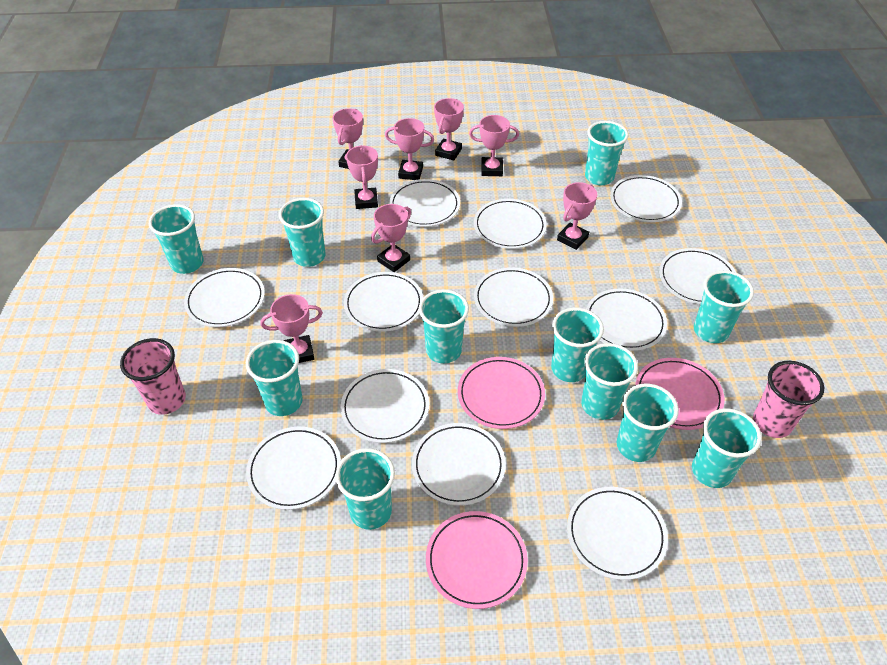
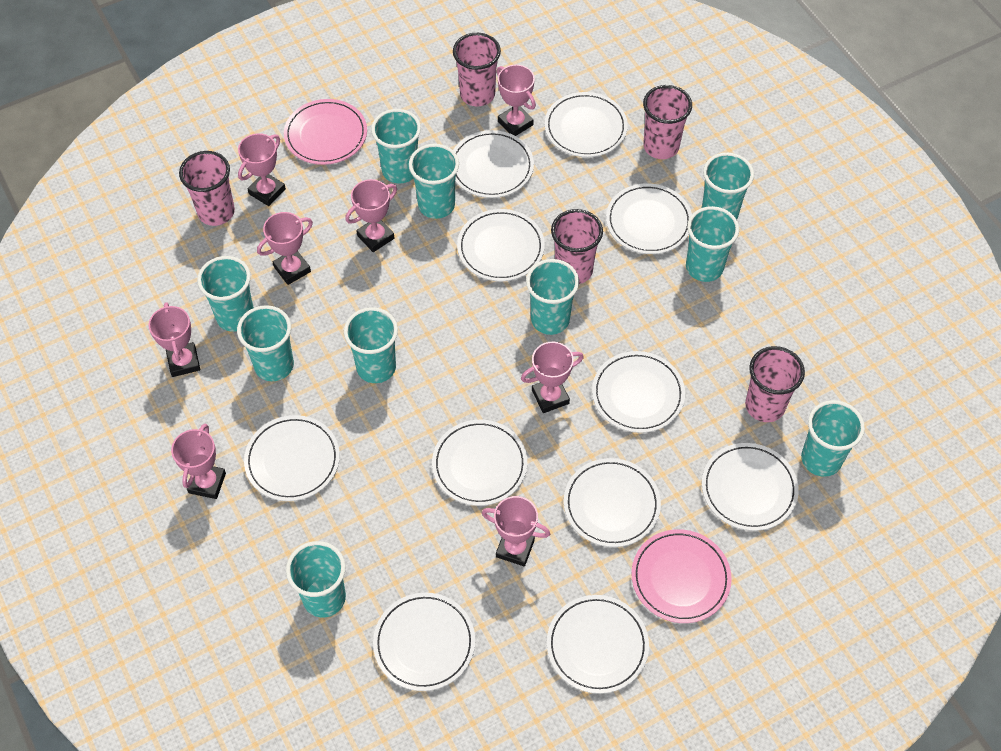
pink cup: [120,338,186,415] [753,361,824,438] = 2 -> [179,151,235,226] [453,33,501,106] [551,209,603,284] [643,85,692,159] [745,346,805,422] = 5
pink plate: [426,511,528,609] [458,357,545,429] [635,358,725,430] = 3 -> [284,99,367,165] [631,529,732,623] = 2
turquoise cup: [149,204,204,274] [246,340,303,416] [279,198,325,267] [335,448,395,530] [419,289,469,363] [551,307,604,382] [581,343,638,420] [585,121,628,185] [617,383,679,462] [692,408,762,488] [694,270,754,343] = 11 -> [197,256,254,332] [237,305,294,381] [286,541,346,617] [344,307,398,383] [371,109,421,184] [409,144,459,219] [526,259,579,335] [686,206,739,282] [702,153,754,219] [801,400,865,477] = 10
white plate: [184,268,265,327] [246,427,341,510] [341,369,429,443] [344,272,423,332] [389,179,460,227] [412,423,506,506] [474,199,547,249] [474,267,553,327] [567,487,668,580] [586,288,667,351] [610,175,682,222] [659,248,736,304] = 12 -> [244,415,340,501] [373,593,475,691] [432,420,527,506] [453,130,534,198] [457,209,545,281] [545,92,628,157] [547,595,649,694] [564,458,661,547] [592,351,685,433] [606,183,692,254] [702,443,799,531] = 11

